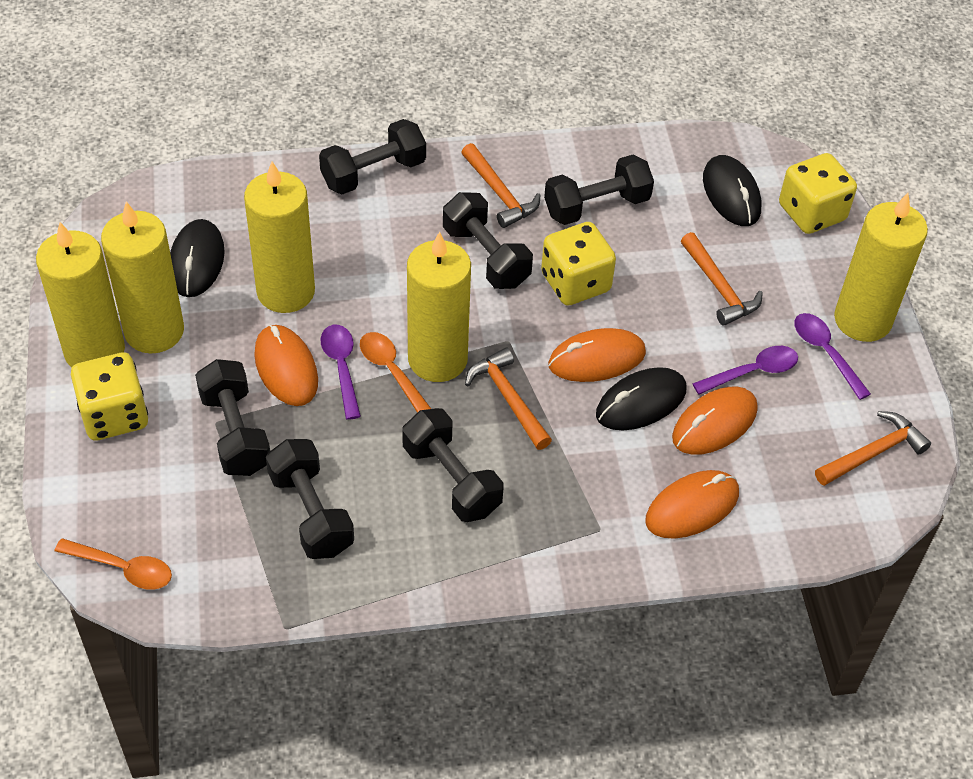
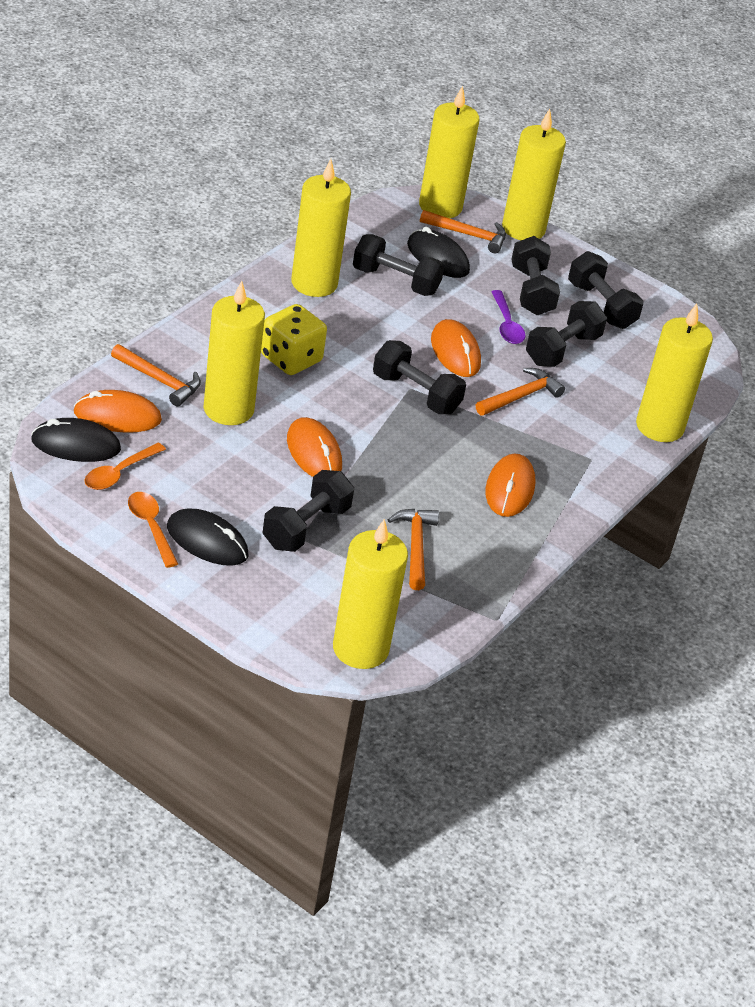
purple spoon: [320,325,361,420] [692,346,798,394] [794,313,871,400] = 3 -> [491,290,526,344] = 1
yellow candle: [36,222,125,367] [101,201,184,353] [244,161,315,313] [407,231,471,382] [834,193,928,342] = 5 -> [203,281,265,425] [291,159,351,297] [333,519,408,669] [419,86,479,218] [502,109,566,240] [636,304,713,442] = 6
yellow dice: [71,352,148,441] [541,222,616,306] [779,153,857,234] = 3 -> [261,304,327,375] = 1

